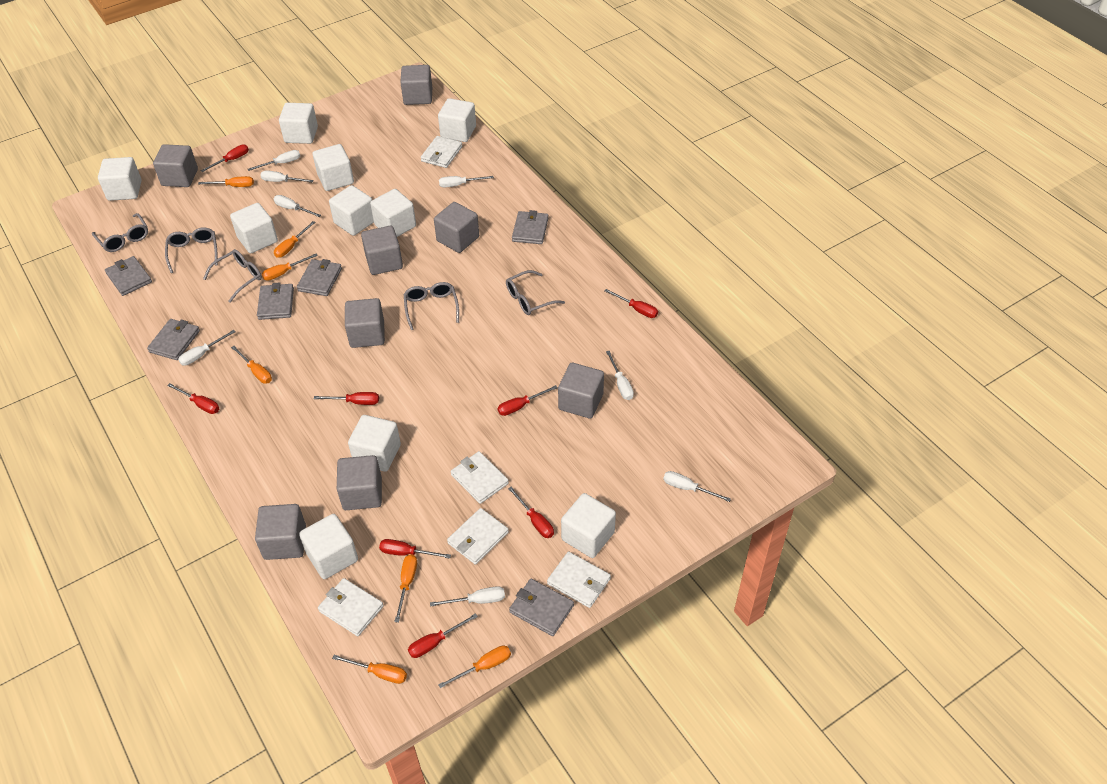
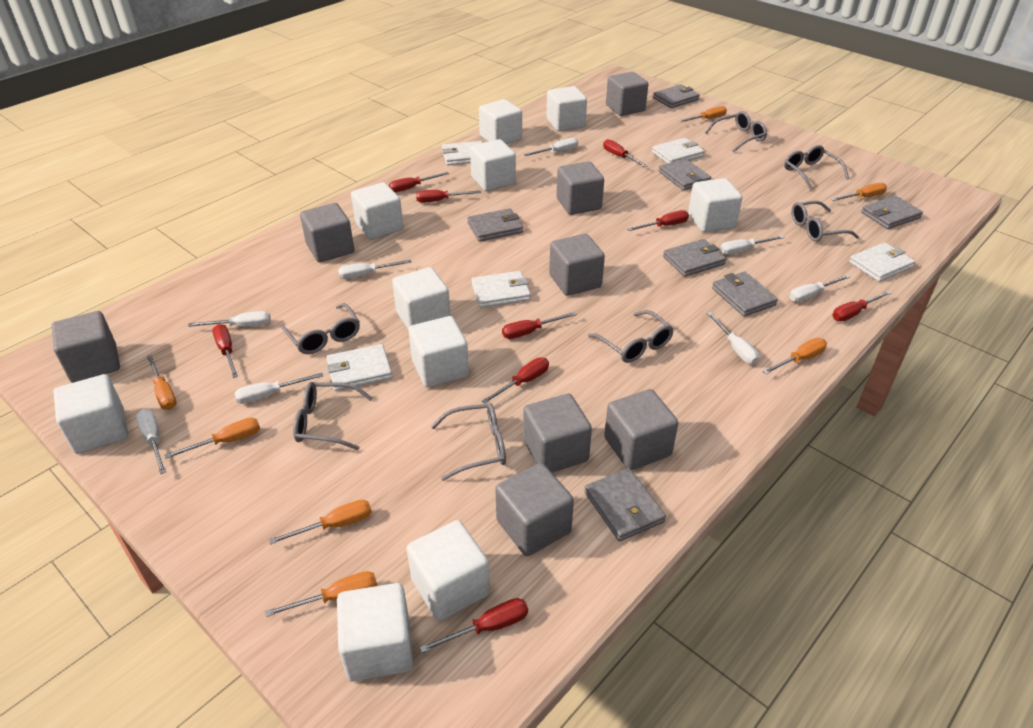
grey glasses: [92,213,148,252] [165,227,218,273] [203,249,262,303] [404,282,459,330] [506,270,565,315] = 5 -> [281,303,360,354] [293,382,373,450] [431,403,506,481] [588,310,674,363] [705,111,767,152] [784,145,849,190] [791,201,859,242] = 7
grey wallet: [105,256,152,296] [147,319,200,360] [257,283,294,320] [297,259,342,296] [509,579,574,636] [512,210,549,244] = 6 -> [467,208,523,242] [584,468,666,541] [653,84,700,108] [659,159,711,191] [663,239,726,277] [712,272,778,316] [861,196,923,229] = 7
red screwdriver: [167,383,219,414] [201,145,249,172] [314,392,379,405] [379,539,451,559] [408,613,478,658] [497,385,558,416] [508,487,554,538] [604,289,658,318] = 8 -> [212,324,238,378] [389,172,449,192] [416,190,481,203] [420,598,528,653] [482,357,549,404] [502,312,577,339] [603,139,647,167] [627,210,689,231] [832,291,891,321] = 9

